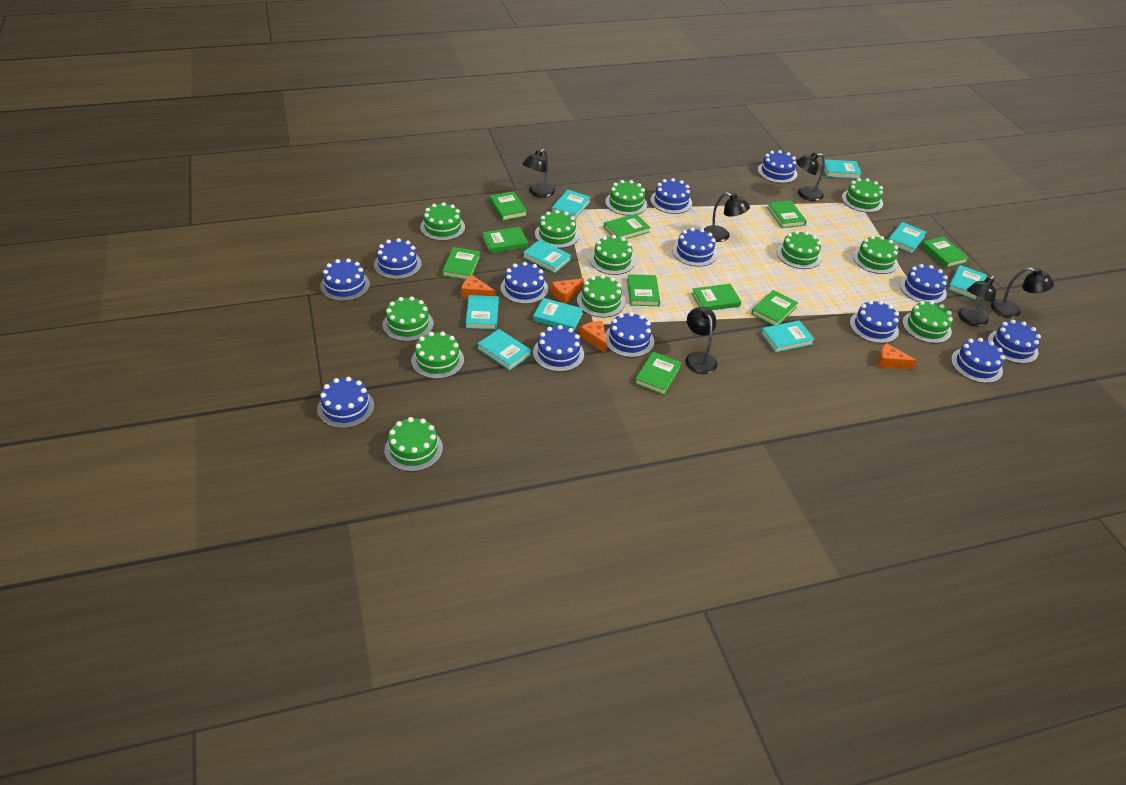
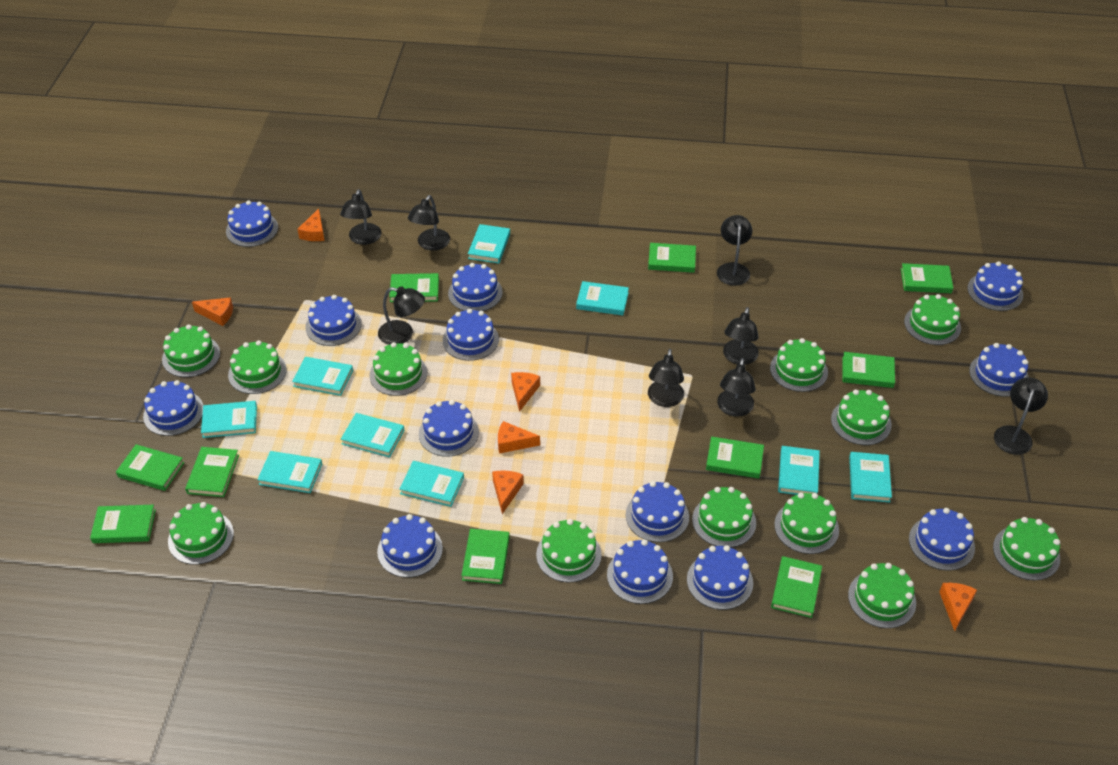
black lamp: [523,149,555,198] [686,307,717,374] [704,192,750,242] [796,152,825,201] [958,276,996,327] [991,267,1054,318] = 6 -> [340,189,382,245] [378,286,425,345] [408,195,450,251] [648,349,684,407] [717,215,753,286] [717,358,756,417] [723,307,759,365] [994,377,1048,455] = 8
orange cheese: [461,275,495,298] [551,278,584,304] [580,321,607,353] [878,343,917,369] = 4 -> [192,297,233,326] [297,208,325,241] [492,471,524,514] [498,421,540,454] [511,372,540,412] [939,583,977,631] = 6

